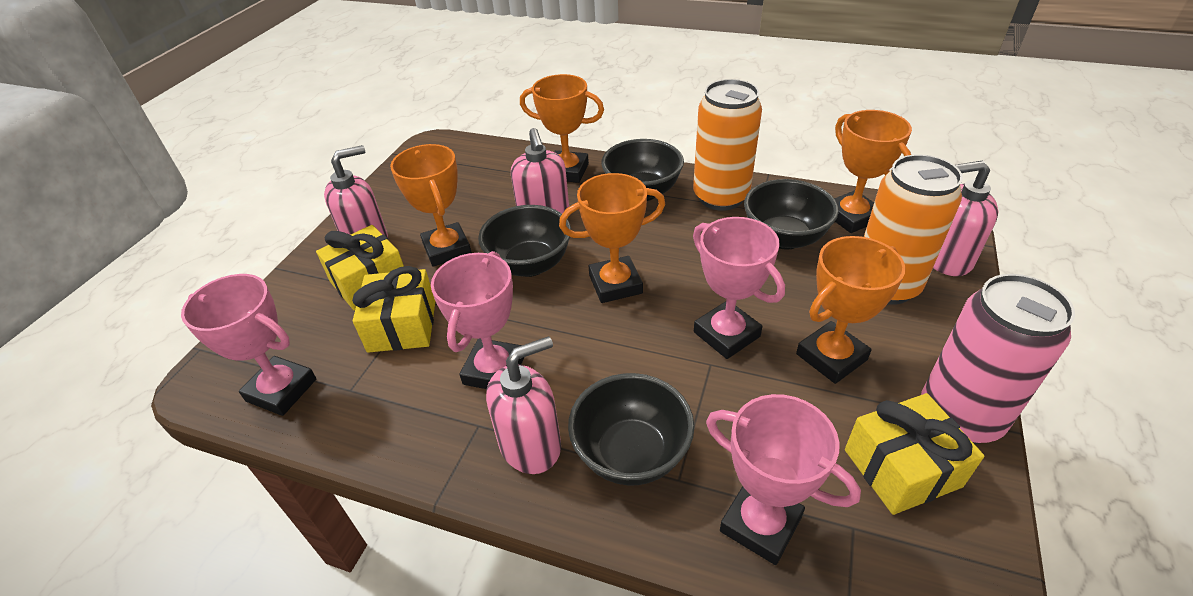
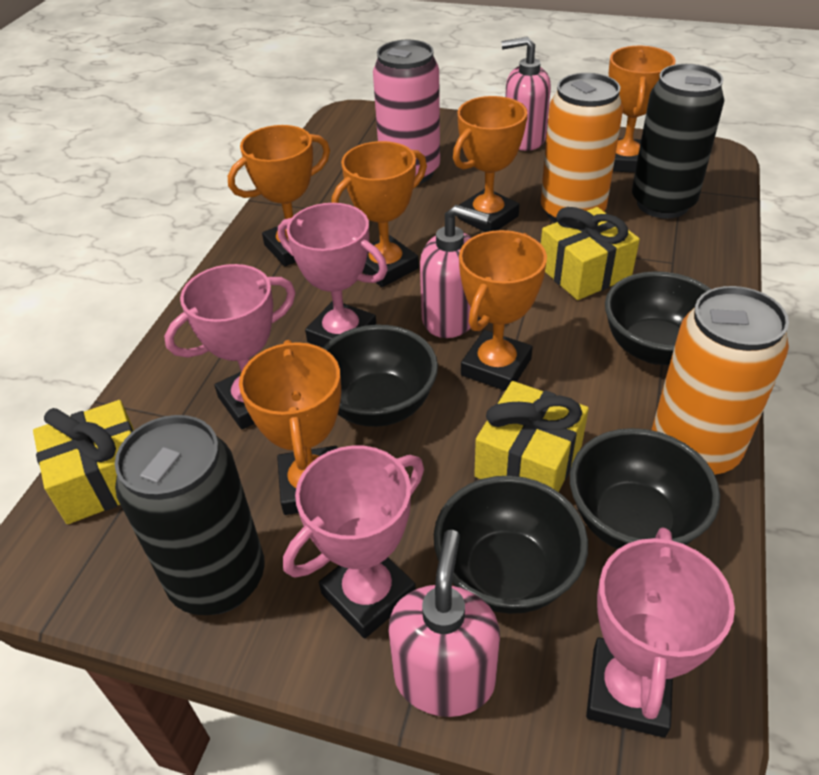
black can: none = 0 -> [115,415,264,615] [632,64,725,219] = 2
orange trophy: [390,144,472,267] [520,74,604,183] [559,173,665,303] [796,236,906,384] [834,110,912,233] = 5 -> [228,125,330,266] [239,340,341,515] [331,141,427,287] [453,96,528,232] [459,230,547,391] [609,46,676,173] = 6
pink soap dispenser: [324,145,388,238] [486,336,561,474] [511,128,569,214] [933,160,998,276] = 4 -> [388,530,500,717] [420,205,490,338] [501,36,551,151] = 3

